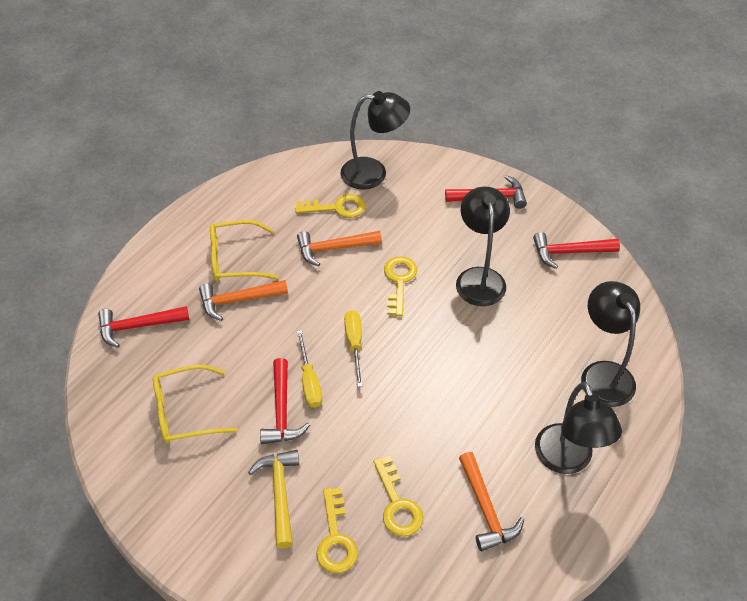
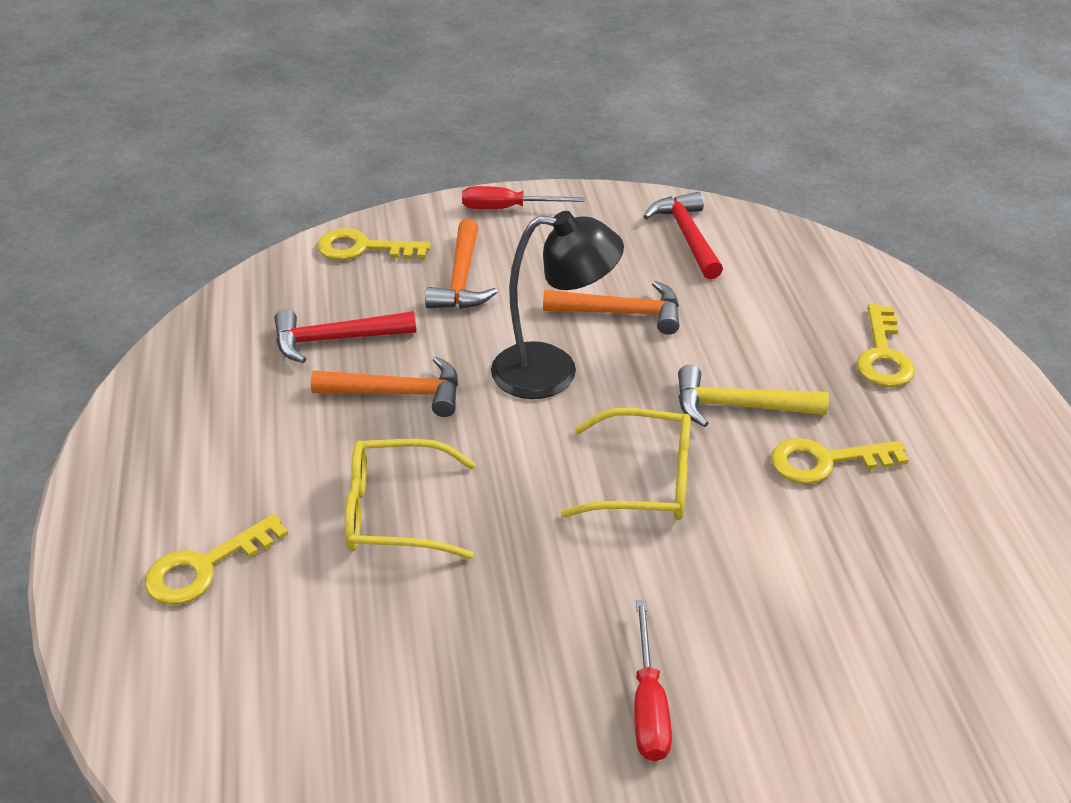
black lamp: [341,91,410,190] [456,186,510,306] [535,382,622,474] [581,281,640,407] = 4 -> [491,211,624,399] = 1
red hammer: [98,306,189,348] [260,358,310,444] [445,175,527,209] [533,232,620,269] = 4 -> [274,309,416,363] [643,192,723,279] = 2
red screwdriver: none = 0 -> [462,186,585,209] [634,600,672,761] = 2
yellow screwdriver: [297,330,322,408] [344,310,363,387] = 2 -> none = 0

